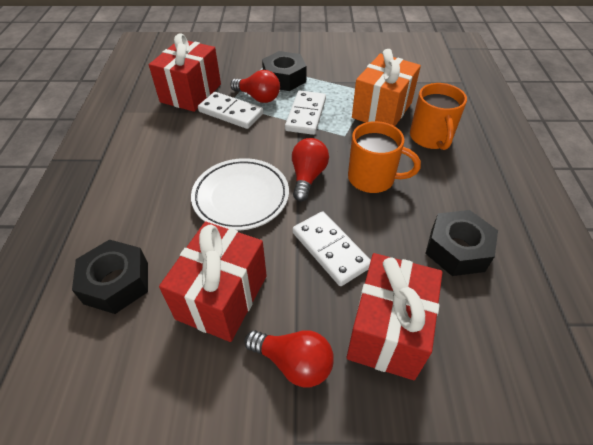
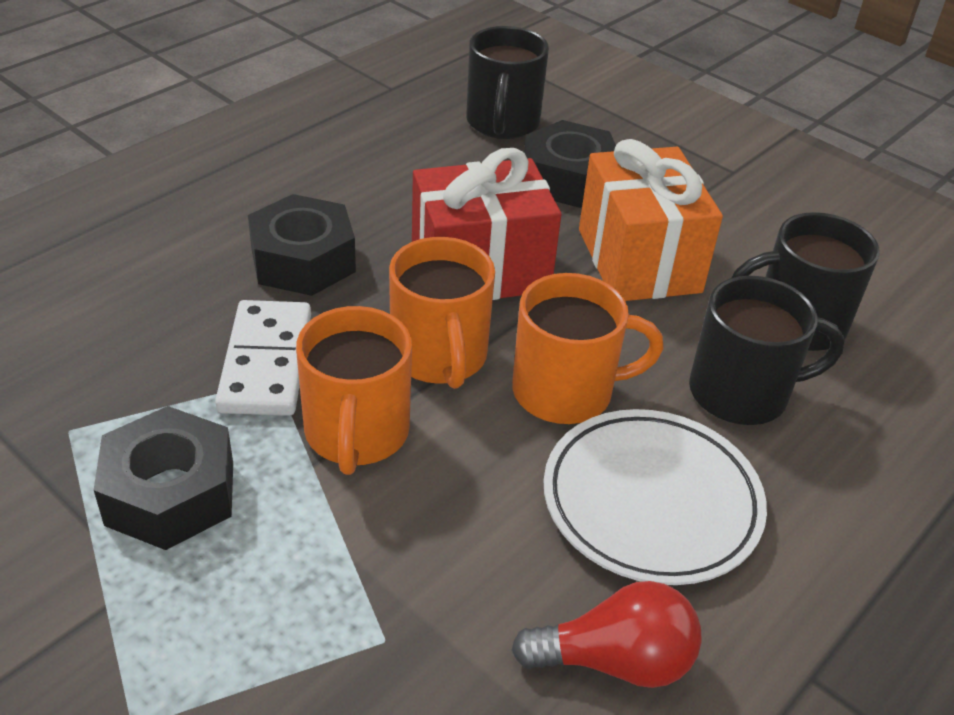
black mug: none = 0 -> [466,26,549,139] [689,276,845,425] [731,212,880,351] = 3
orange mug: [348,121,421,193] [410,83,467,150] = 2 -> [296,306,412,475] [389,237,495,389] [512,273,664,424] = 3
red gift: [149,33,221,112] [159,222,267,342] [346,253,443,380] = 3 -> [412,148,561,300] = 1
red light bulb: [230,70,280,103] [245,330,334,387] [292,138,329,201] = 3 -> [511,581,702,688] = 1
white domino: [198,92,263,129] [285,91,326,135] [292,211,371,286] = 3 -> [215,300,311,416] = 1

